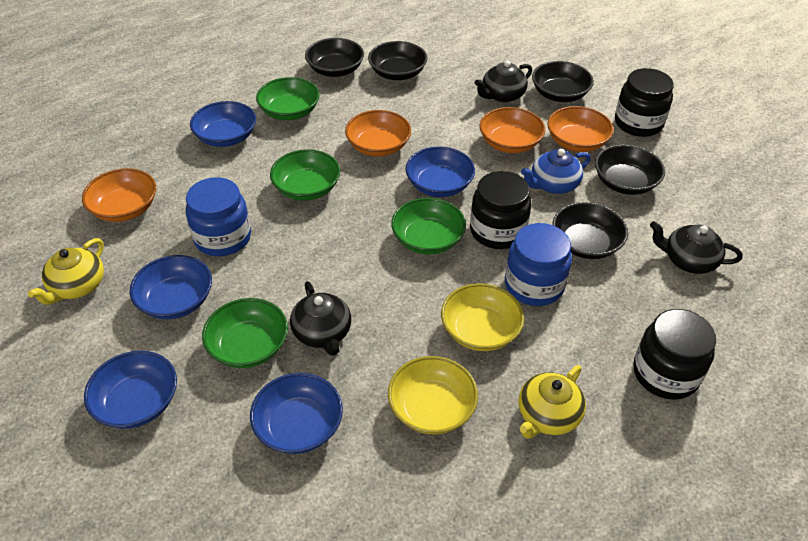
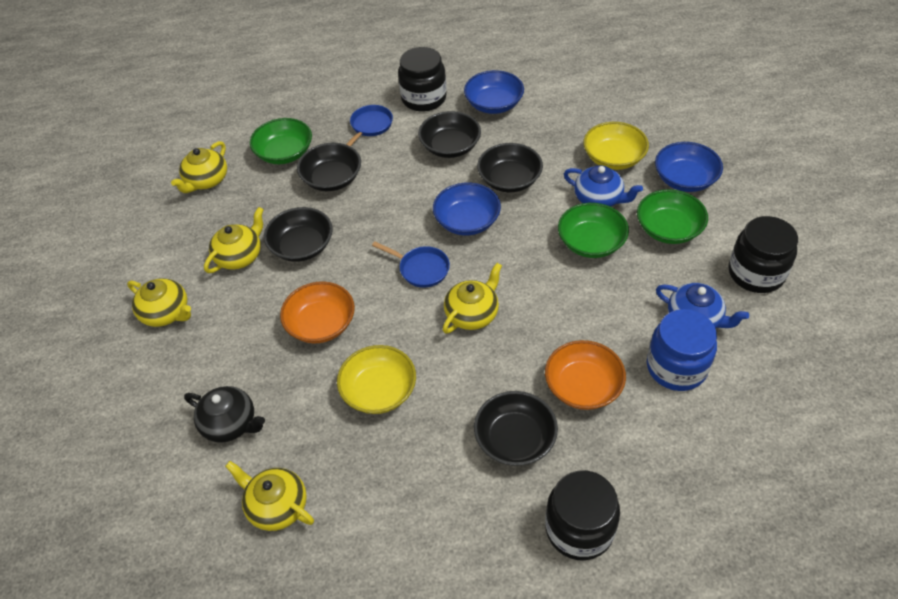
black teapot: [290,281,351,356] [474,61,532,102] [650,221,742,274] = 3 -> [184,386,265,442] = 1
blue bowl: [84,351,177,429] [130,255,212,319] [190,101,256,147] [250,373,343,454] [406,146,475,197] = 5 -> [433,183,501,235] [464,70,524,114] [655,142,723,192] = 3
blue jar: [186,177,251,256] [505,223,572,306] = 2 -> [647,309,717,391] = 1
blue pan: none = 0 -> [346,105,393,146] [372,241,450,288] = 2
blue teapot: [521,149,591,194] = 1 -> [564,165,643,207] [656,283,749,328] = 2
green bowl: [202,298,288,368] [256,77,320,120] [270,149,340,201] [391,198,466,254] = 4 -> [250,118,312,164] [558,203,629,258] [637,189,708,244] = 3
orange bowl: [82,168,156,222] [345,110,411,157] [479,107,545,153] [547,106,614,152] = 4 -> [280,281,355,343] [545,340,626,410] = 2
yellow teapot: [28,238,104,305] [519,365,586,439] = 2 -> [127,278,191,327] [171,141,227,193] [204,207,264,273] [225,461,314,531] [443,263,502,334] = 5

